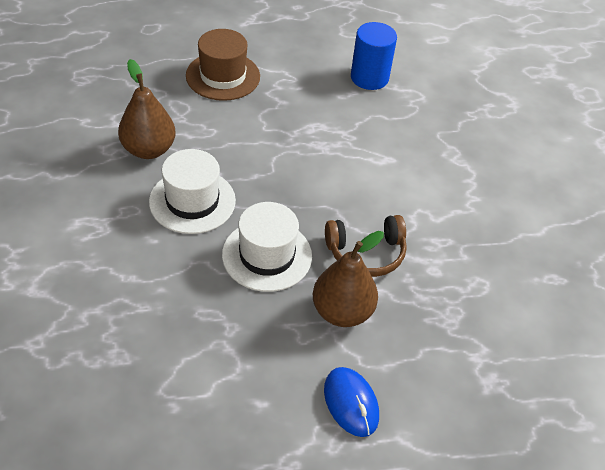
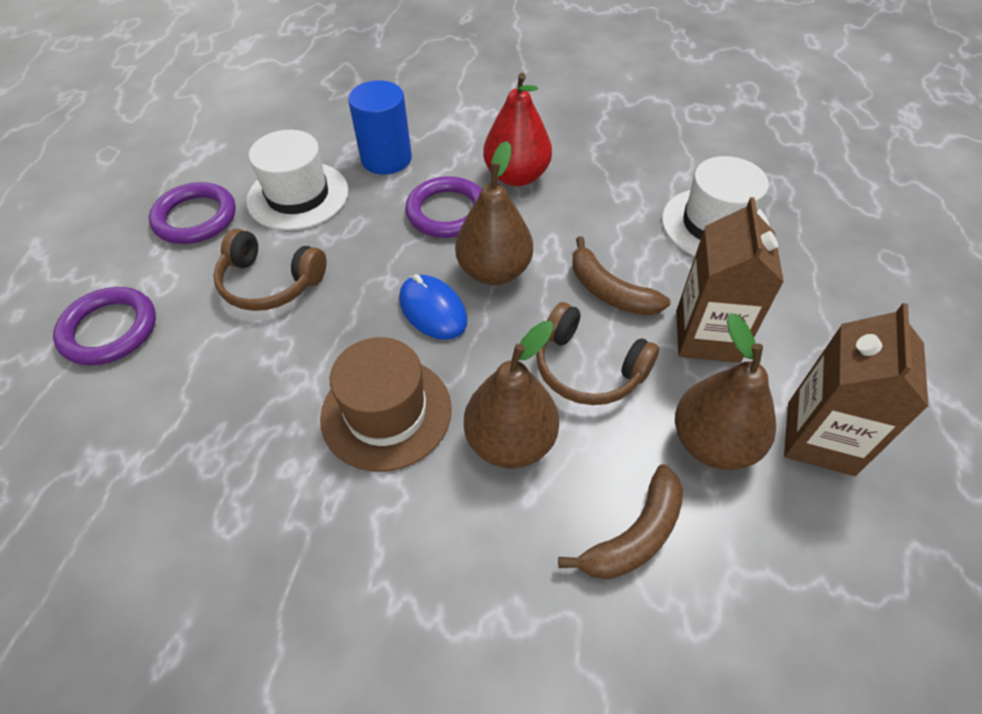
brown banana: none = 0 -> [558,464,683,580] [572,236,671,316] = 2
brown carton: none = 0 -> [676,197,784,363] [784,303,929,476] = 2
brown headphones: [325,215,407,277] = 1 -> [213,229,326,311] [536,302,659,405] = 2
brown pear: [118,59,176,159] [313,231,384,327] = 2 -> [455,141,533,285] [464,321,559,469] [675,313,776,470] = 3
purple ring: none = 0 -> [53,287,156,365] [149,182,236,244] [405,176,482,238] = 3
red pear: none = 0 -> [483,73,552,186] = 1

